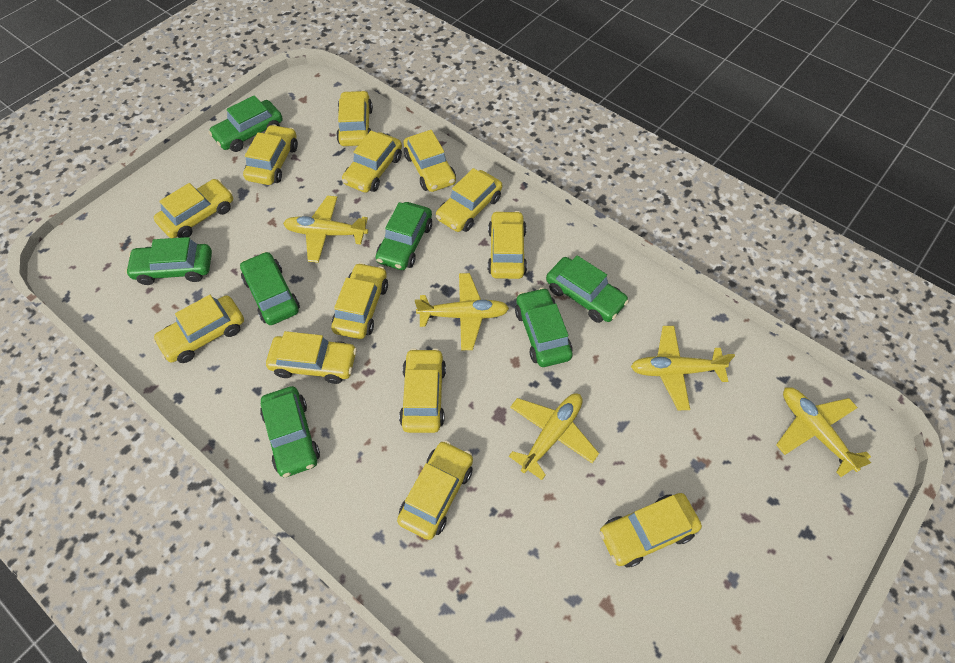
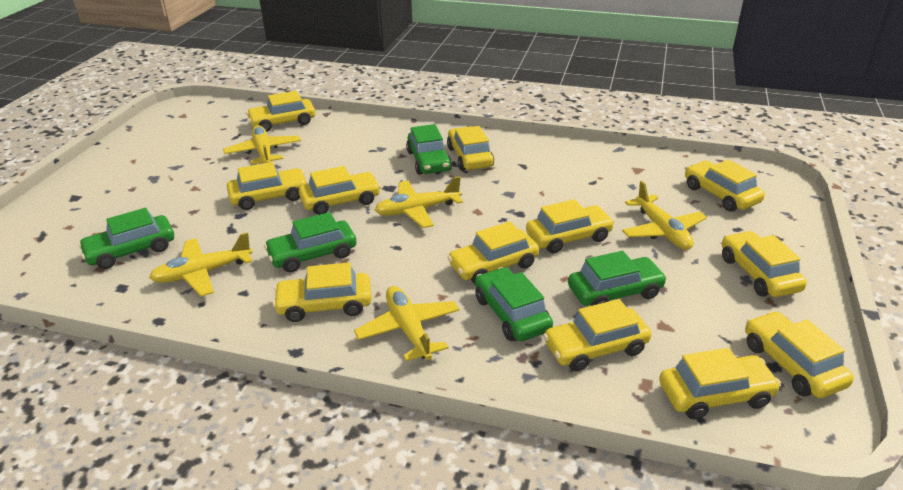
green car: [125,237,212,285] [209,95,283,152] [240,251,300,325] [260,386,320,477] [375,202,432,270] [515,288,573,367] [546,255,629,323] = 7 -> [78,208,174,269] [264,212,357,273] [406,124,452,175] [475,267,553,341] [568,251,667,306] = 5
yellow car: [153,295,244,363] [154,179,233,238] [243,124,298,185] [266,331,357,384] [331,263,388,339] [336,90,373,146] [342,131,402,193] [397,440,473,540] [399,348,446,433] [404,130,456,192] [436,168,502,232] [488,211,527,279] [599,493,702,567] = 13 -> [227,162,308,210] [246,91,316,132] [273,262,371,322] [299,166,381,215] [447,126,494,171] [447,221,539,284] [526,199,615,253] [543,299,651,372] [659,348,781,420] [685,160,765,212] [722,231,807,297] [745,311,854,398] = 12

